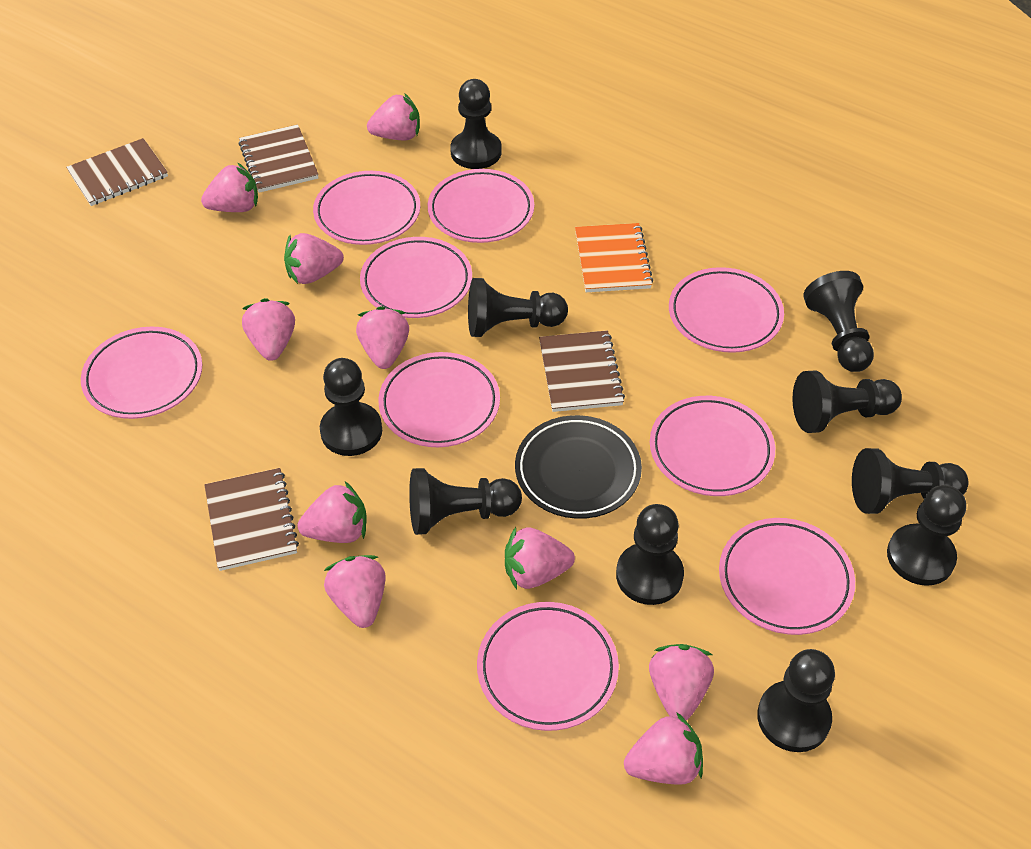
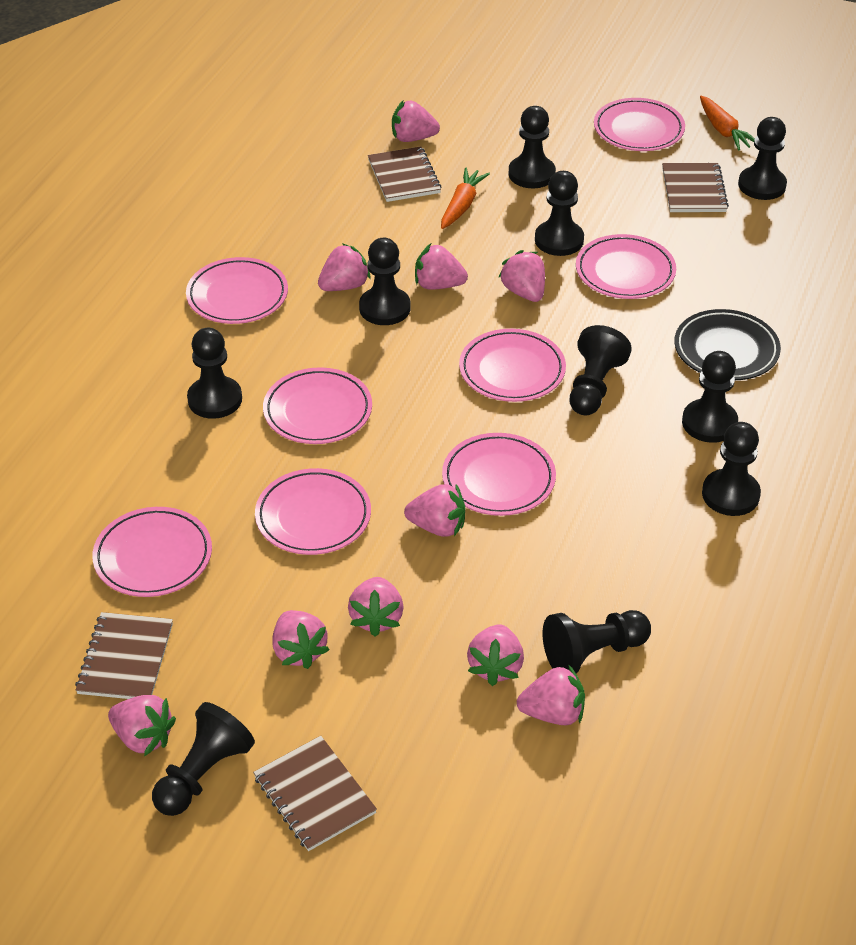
orange carrot: none = 0 -> [441,168,490,229] [700,96,755,151] = 2
orange notebook: [575,223,653,292] = 1 -> none = 0
pink plate: [81,327,202,419] [313,171,420,245] [360,237,472,318] [378,352,500,447] [428,169,534,243] [477,602,619,731] [650,396,775,496] [669,267,784,353] [719,518,855,635] = 9 -> [92,507,212,597] [186,257,288,324] [255,468,371,555] [263,367,372,444] [442,433,556,516] [459,329,566,402] [576,234,676,299] [594,98,685,151] = 8

